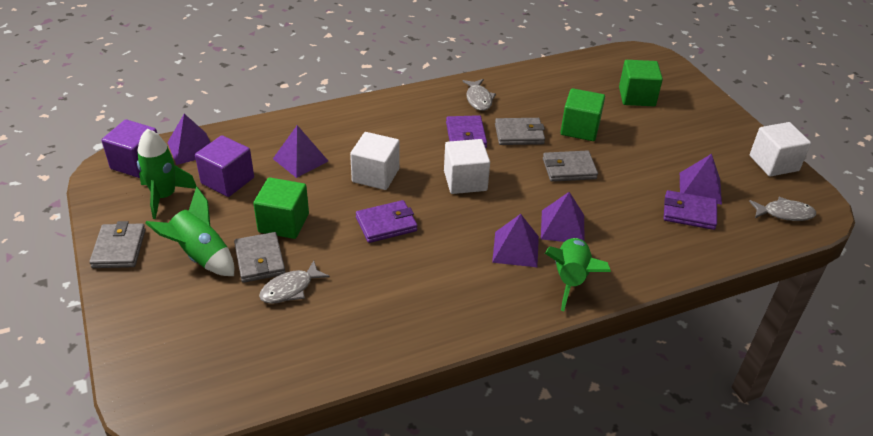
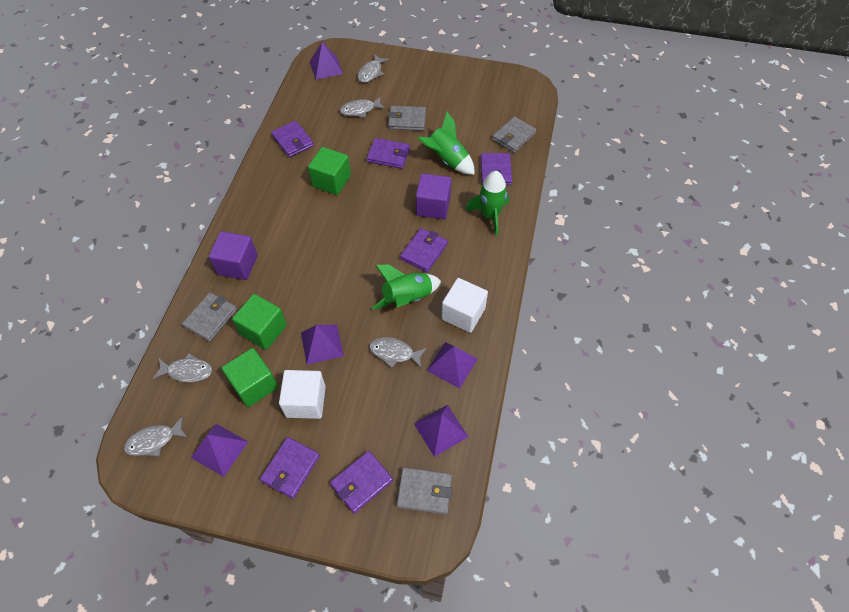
grey fish: [259,260,330,304] [462,79,496,111] [749,197,816,221] = 3 -> [124,416,188,457] [152,353,212,382] [340,96,385,118] [358,54,389,83] [369,337,427,368] = 5
purple wallet: [356,200,418,243] [446,115,487,148] [663,190,717,230] = 3 -> [260,437,320,499] [271,121,314,157] [330,451,393,514] [367,138,410,169] [400,228,448,272] [481,153,512,185] = 6
white cube: [350,132,400,190] [444,139,490,194] [750,122,811,177] = 3 -> [279,370,326,419] [442,278,488,333] = 2

